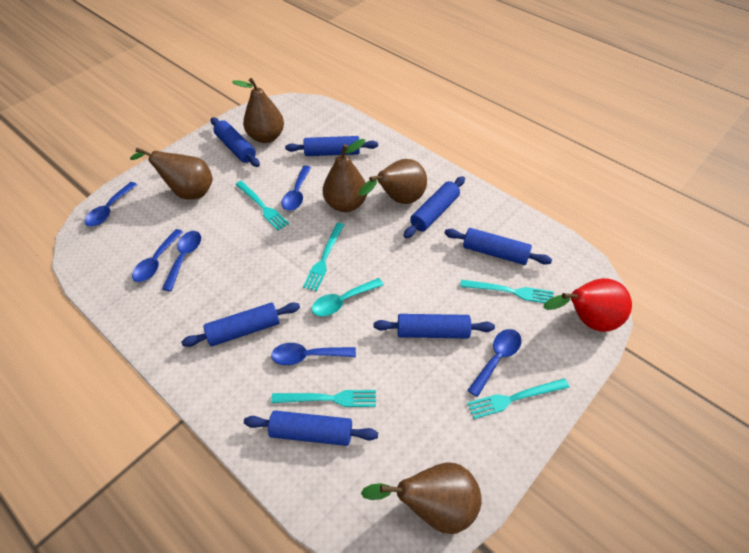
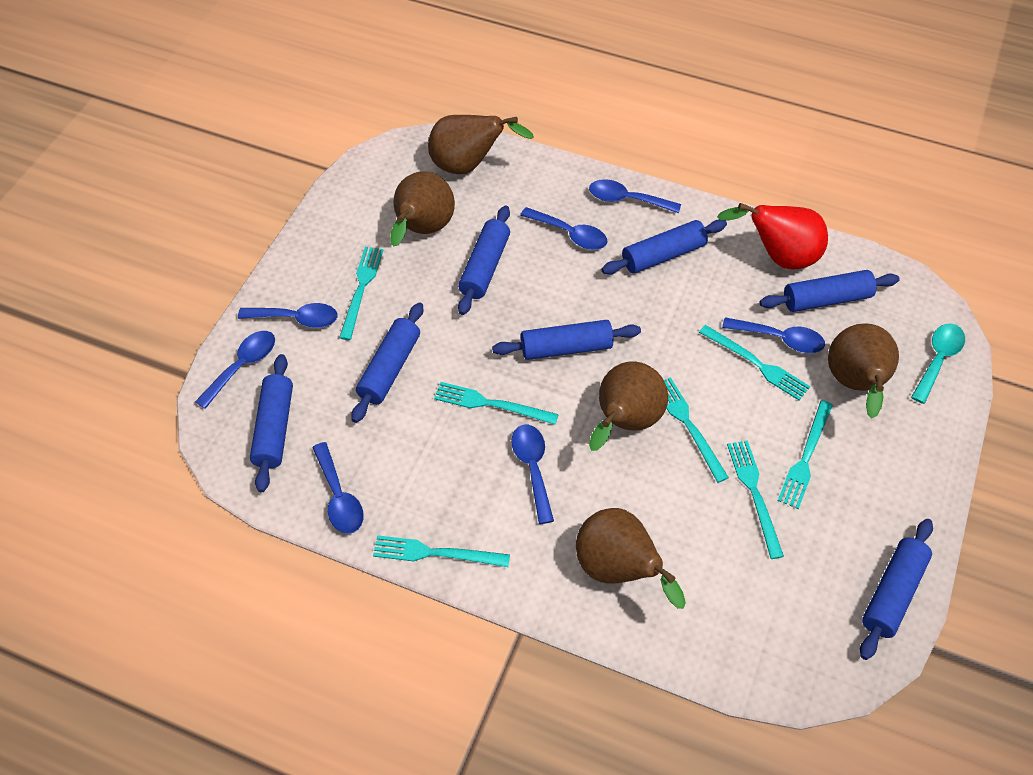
blue spoon: [85,182,137,227] [132,229,183,282] [162,231,201,291] [271,343,356,365] [281,166,311,211] [467,329,522,397] = 6 -> [195,331,275,409] [238,303,338,328] [312,442,364,534] [511,425,554,524] [520,207,607,250] [589,179,681,213] [722,317,825,353] = 7
turquoise fork: [235,181,289,231] [271,390,376,407] [303,223,344,291] [460,280,553,303] [467,378,569,419] = 5 -> [339,247,383,340] [373,535,510,567] [434,382,559,425] [664,377,729,483] [699,325,810,400] [727,440,784,559] [778,400,833,509] = 7

